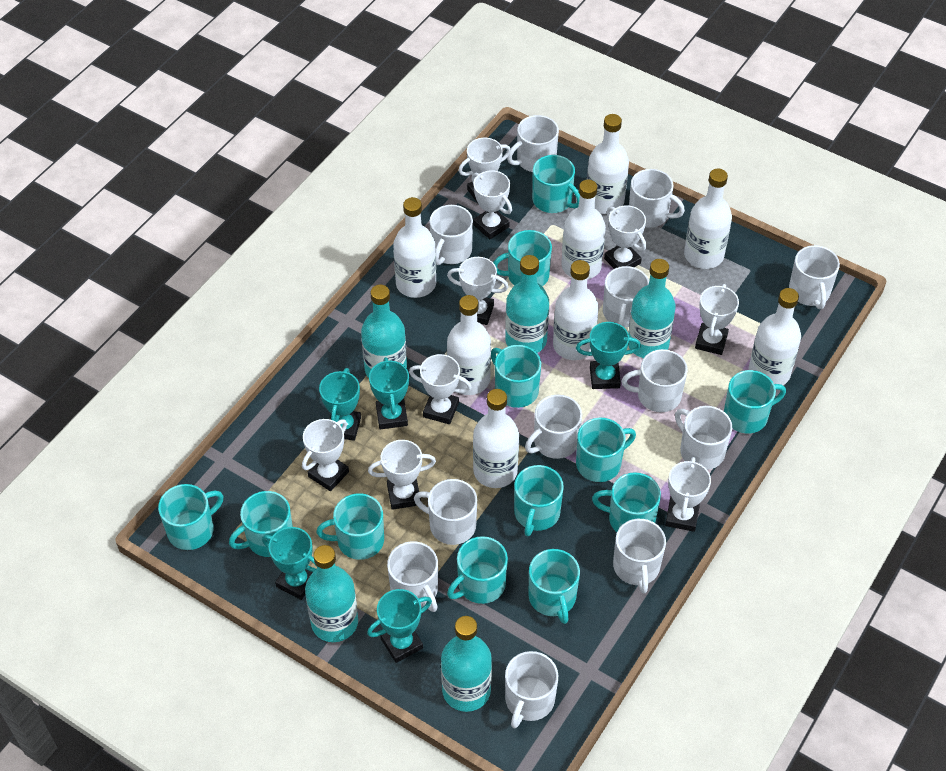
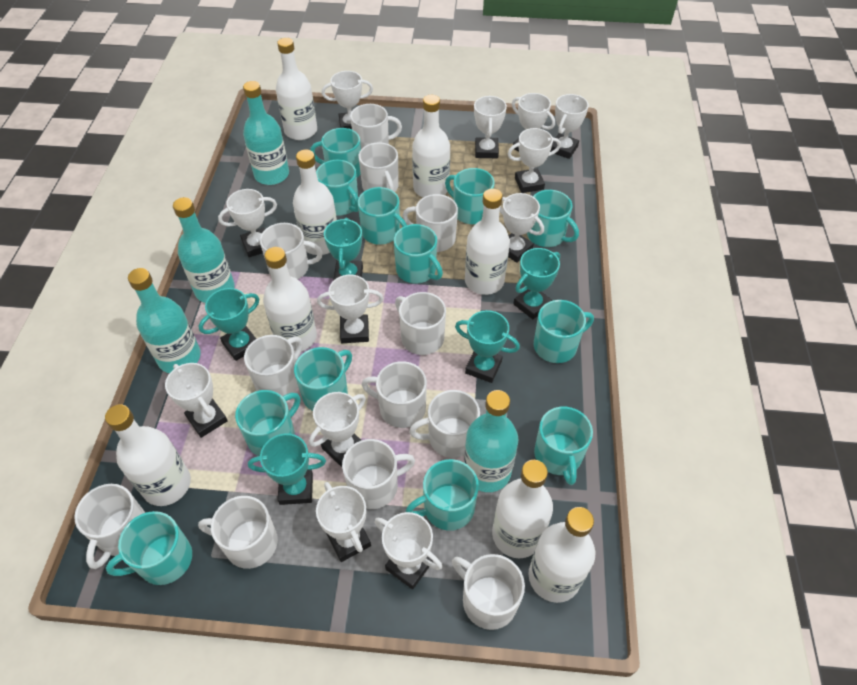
turquoise bottle: [305,545,358,642] [361,285,407,378] [441,616,492,712] [505,255,549,353] [628,259,676,358] = 5 -> [128,268,201,373] [173,197,235,303] [243,81,289,185] [464,390,518,492] = 4
white trophy: [302,419,349,491] [368,440,436,510] [409,354,472,424] [447,257,509,325] [459,138,511,203] [472,170,512,239] [604,205,646,269] [665,457,711,532] [695,284,739,355] = 9 -> [165,363,228,438] [218,189,277,257] [309,392,366,467] [316,482,371,562] [317,275,384,343] [322,71,373,129] [375,512,442,589] [474,96,507,158] [499,193,544,263] [508,128,561,193] [512,93,555,152] [550,94,589,159] = 12

